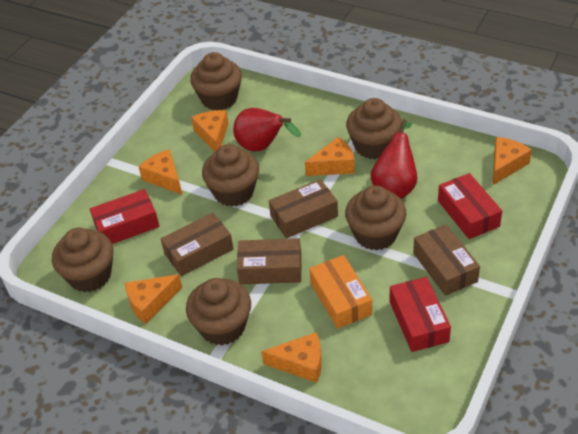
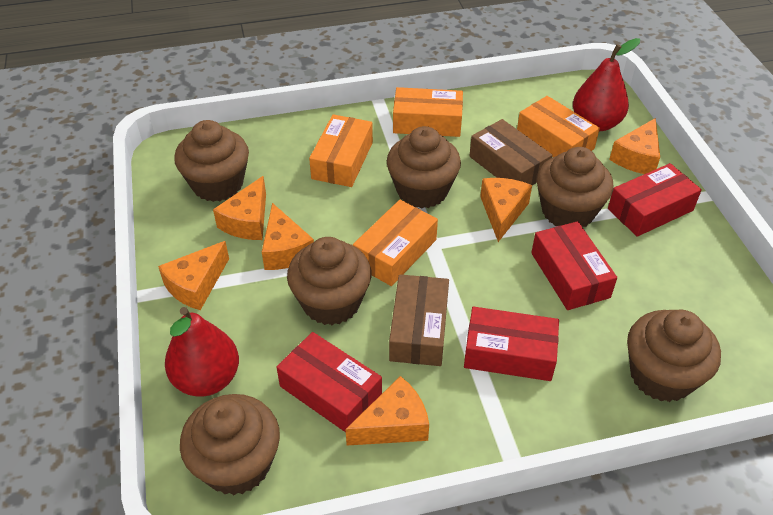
brown box: [161,213,233,276] [237,238,302,284] [269,179,338,238] [413,224,480,296] = 4 -> [389,274,449,366] [470,119,552,186] = 2
orange box: [309,255,372,329] = 1 -> [309,114,373,187] [353,200,438,286] [393,87,463,137] [517,96,600,157] = 4
red box: [90,189,160,244] [389,277,451,352] [438,173,502,239] = 3 -> [277,332,382,432] [464,307,559,381] [531,221,617,310] [608,163,702,237] = 4

